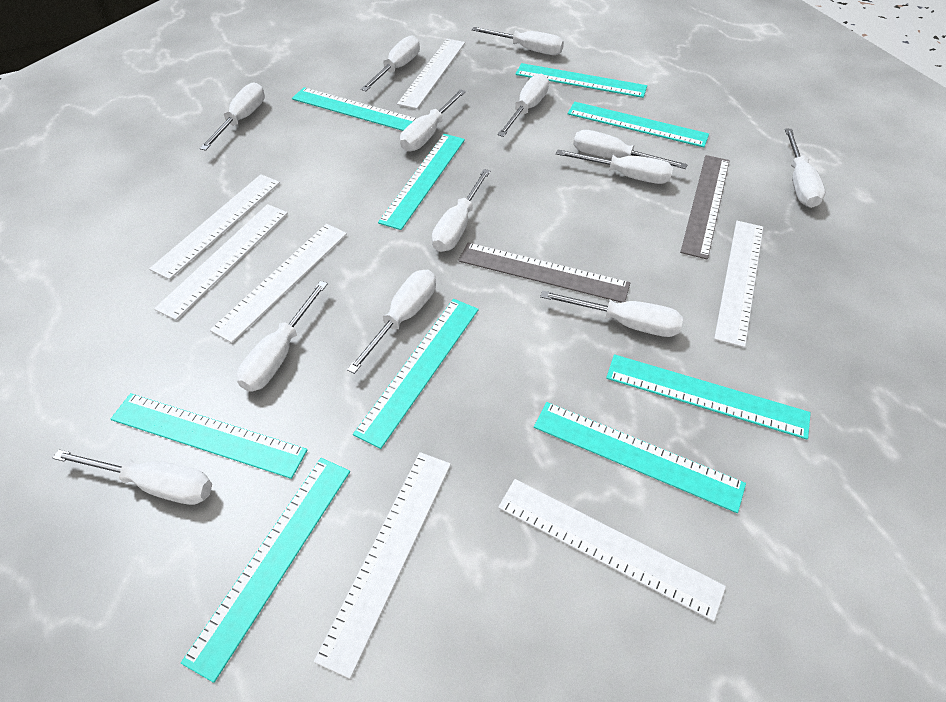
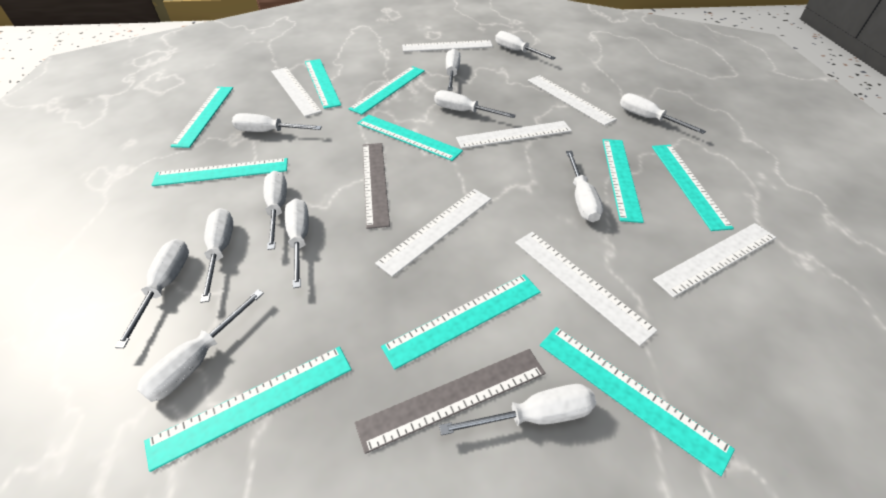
turquoise ruler: [111,393,308,479] [181,458,350,683] [292,87,417,131] [353,299,479,449] [378,134,465,230] [515,63,647,98] [534,402,746,513] [567,102,709,147] [606,354,811,440] = 9 -> [144,347,351,472] [152,158,288,186] [171,87,233,148] [305,59,341,109] [349,66,425,115] [357,115,463,161] [381,274,540,370] [540,327,735,476] [603,139,644,223] [652,145,734,231] = 10
white screwdriver: [53,449,212,505] [199,82,265,151] [237,281,328,391] [347,270,436,374] [361,35,420,91] [400,89,466,152] [432,169,490,252] [472,27,564,55] [497,74,549,137] [540,291,683,337] [556,149,673,184] [573,130,688,169] [785,128,826,208] = 13 -> [115,239,189,348] [137,289,264,402] [200,208,233,303] [232,113,322,132] [264,171,287,250] [285,198,309,288] [434,90,516,118] [439,384,596,435] [446,49,460,91] [495,31,555,60] [566,151,603,222] [620,93,706,134] = 12

